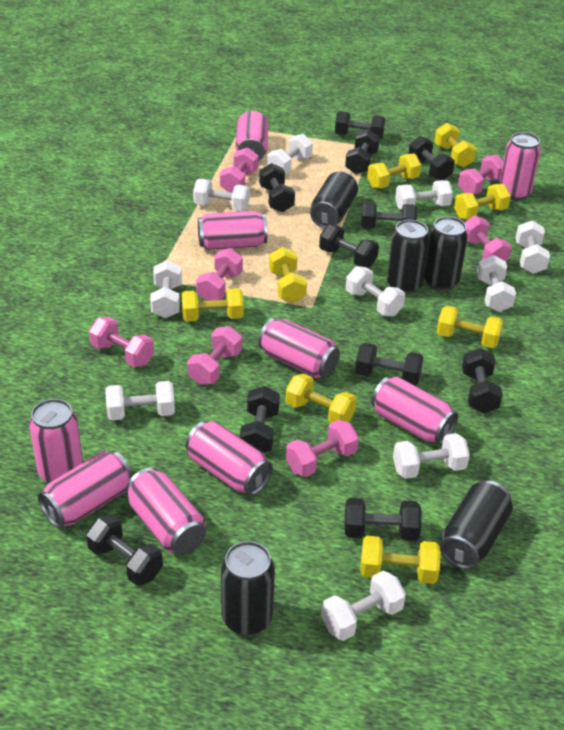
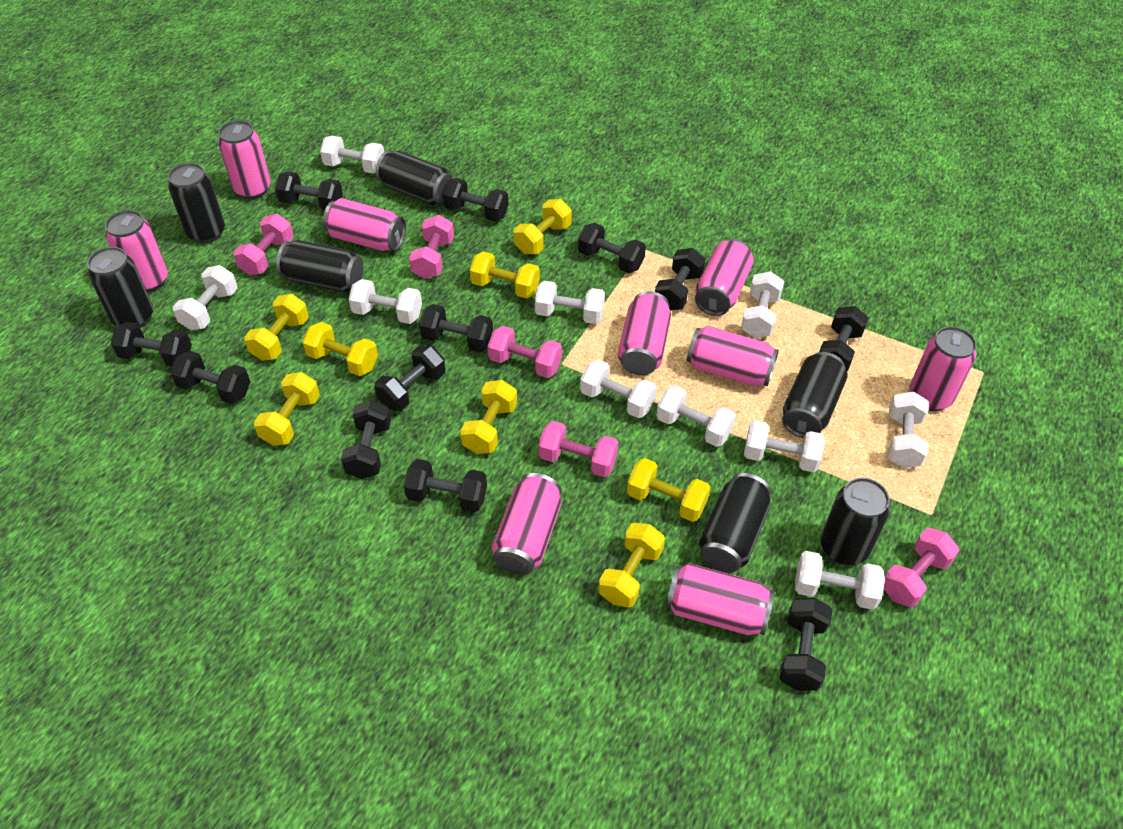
black can: [221,541,275,636] [310,172,358,228] [387,219,430,294] [424,217,468,291] [440,480,513,569] = 5 -> [87,247,153,328] [168,163,225,244] [276,240,363,293] [376,150,453,205] [699,473,771,572] [782,352,848,438] [821,478,890,565] = 7
black dumbbell: [86,514,163,585] [240,386,280,453] [259,163,295,212] [319,224,379,268] [335,111,385,139] [344,498,421,541] [345,129,380,174] [355,343,424,385] [361,202,417,229] [408,136,455,180] [462,348,503,413] = 11 -> [111,322,192,366] [170,351,250,404] [275,171,343,210] [341,400,391,479] [374,345,445,411] [404,459,487,513] [419,304,493,352] [443,178,508,222] [578,223,646,273] [655,248,705,310] [779,598,832,691] [819,306,869,372] = 12
pink dumbbell: [89,317,154,367] [188,326,242,385] [196,248,243,301] [220,147,259,193] [286,420,359,477] [458,155,504,194] [464,216,512,261] = 7 -> [233,214,294,275] [409,215,454,279] [488,326,562,378] [538,421,619,477] [884,528,959,607] = 5

